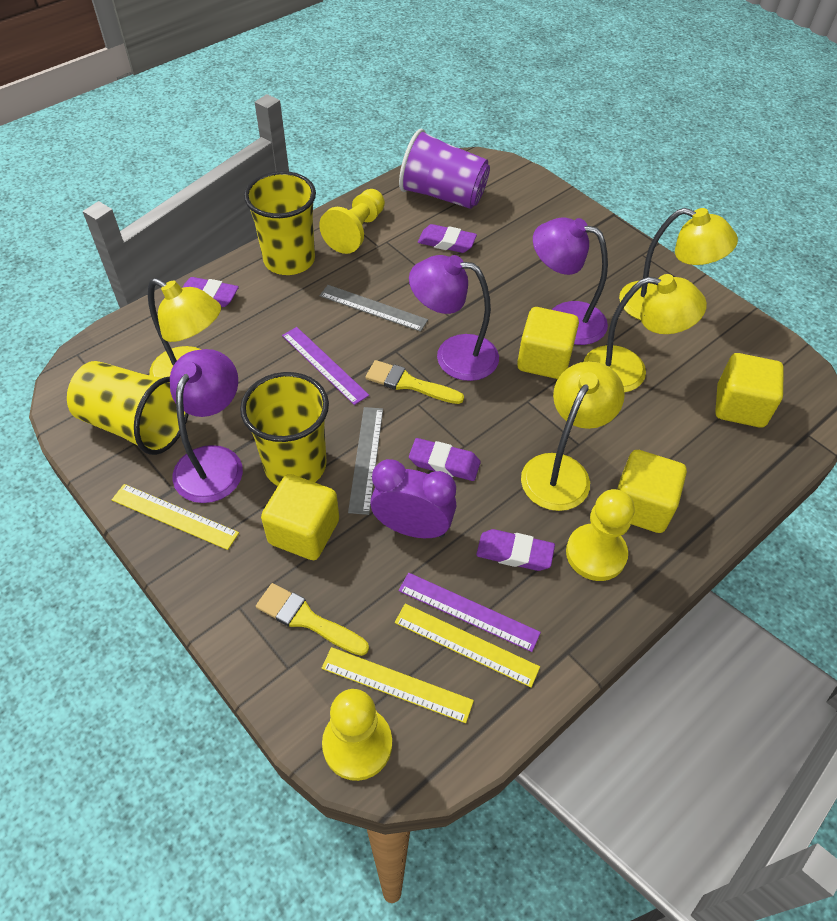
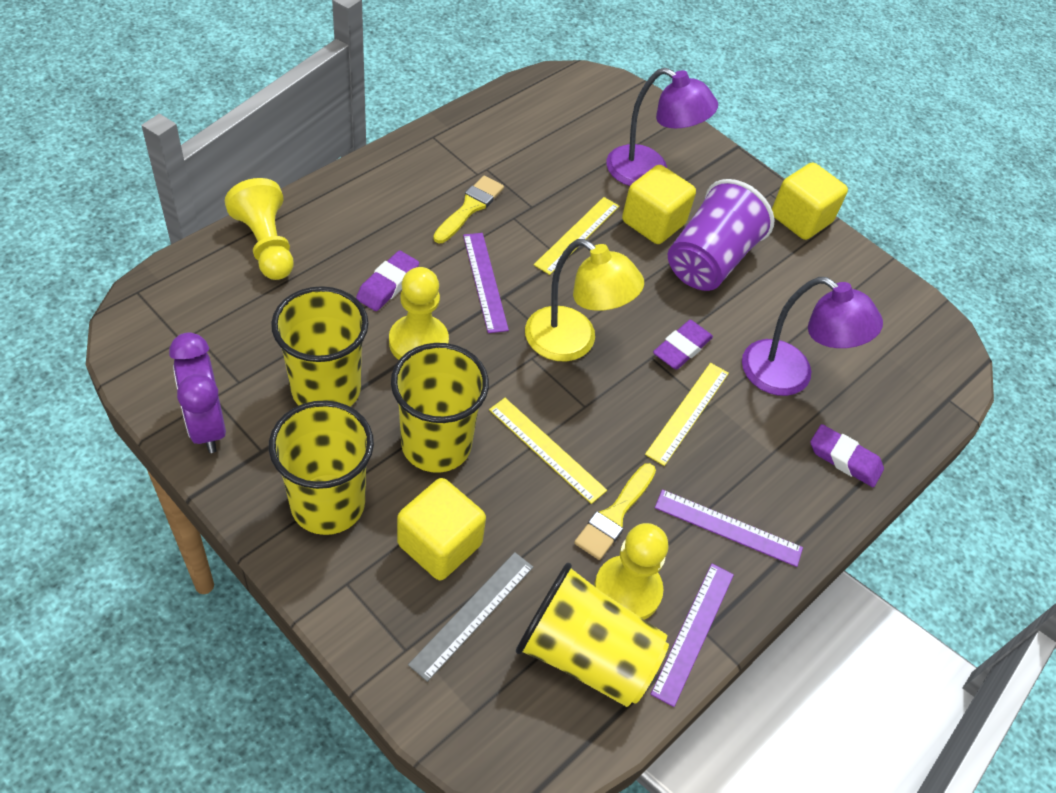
grey ruler: [319,285,428,332] [348,407,383,515] = 2 -> [408,552,534,682] = 1
purple eraser: [182,277,239,307] [409,438,481,481] [418,224,477,253] [476,529,555,571] = 4 -> [356,251,419,311] [653,320,713,370] [810,424,884,487] = 3
purple lamp: [170,349,243,503] [409,255,499,381] [533,217,608,345] = 3 -> [606,68,718,186] [742,277,883,396] = 2
purple ruler: [282,327,369,405] [398,573,541,652] = 2 -> [463,233,509,333] [650,564,734,707] [655,489,803,567] = 3
yellow cube: [261,474,339,560] [517,307,579,379] [617,450,687,533] [715,353,784,427] = 4 -> [397,478,486,580] [622,165,696,244] [772,162,848,240] = 3
yellow cup: [67,361,189,455] [240,372,329,486] [244,171,316,275] = 3 -> [269,400,374,535] [271,286,369,406] [391,343,489,473] [516,563,669,707] = 4
yellow lamp: [148,278,221,378] [521,361,625,511] [584,274,707,392] [619,208,738,320] = 4 -> [525,239,644,362] = 1

